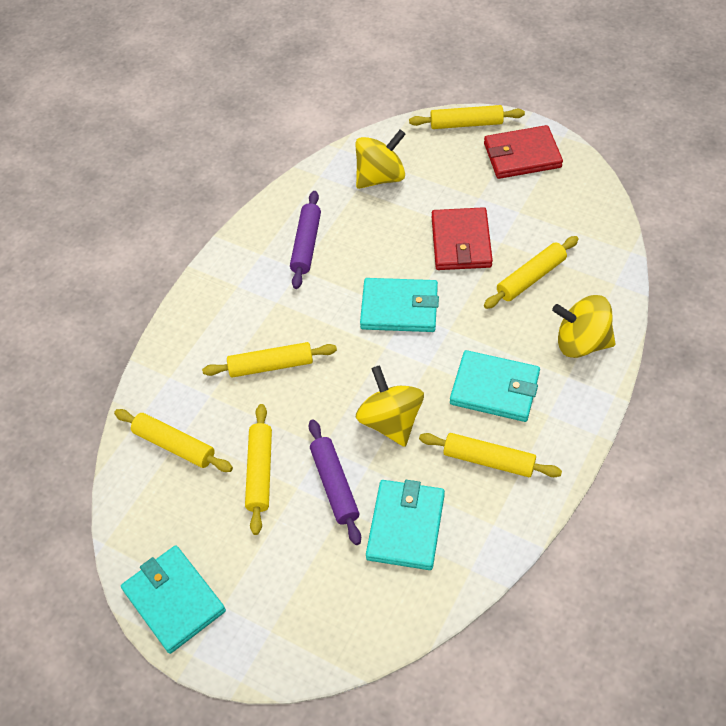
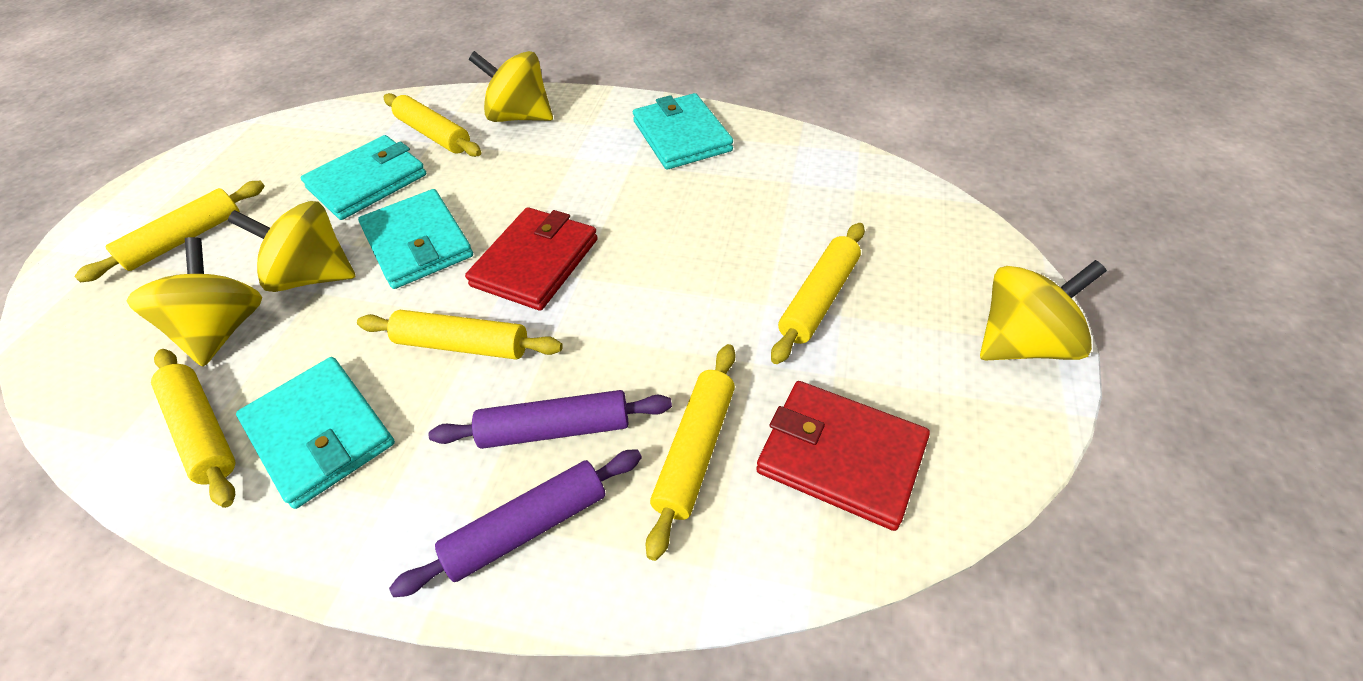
yellow spinning top: [356,130,406,189] [356,365,424,447] [552,295,615,358] = 3 -> [126,237,262,367] [228,201,355,292] [469,51,553,122] [980,260,1107,361] = 4

